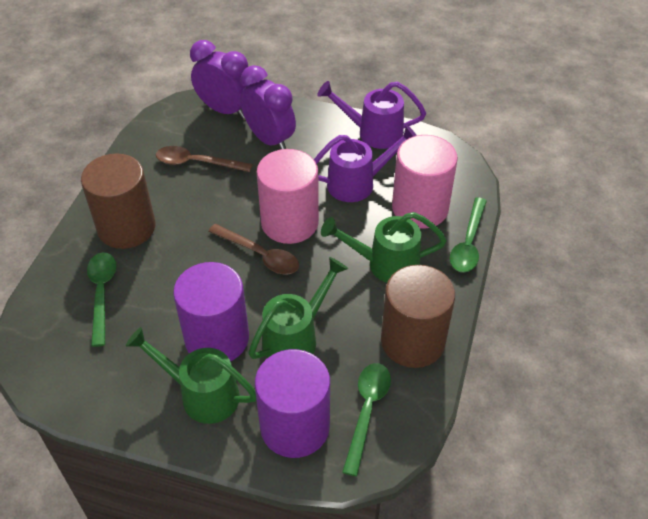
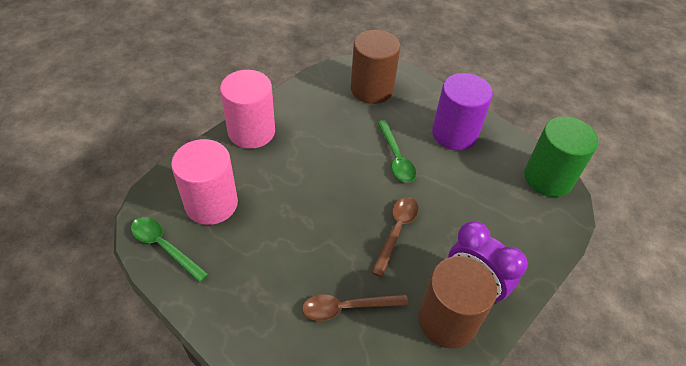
green cylinder: none = 0 -> [524,116,599,197] = 1
green spoon: [87,252,116,347] [342,363,391,476] [450,197,487,272] = 3 -> [131,217,208,283] [377,120,416,182] = 2
green watering can: [126,327,256,424] [248,257,348,359] [321,212,447,283] = 3 -> none = 0
purple clock: [190,40,251,119] [240,65,296,150] = 2 -> [448,221,528,304] = 1
purple cylinder: [173,262,249,361] [255,349,330,458] = 2 -> [432,73,493,150] = 1
purple watering can: [314,125,417,202] [317,81,426,149] = 2 -> none = 0

